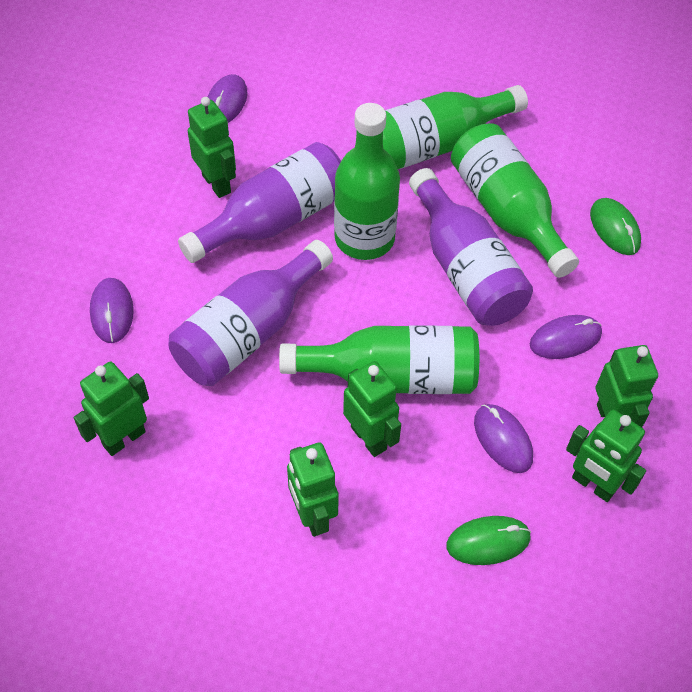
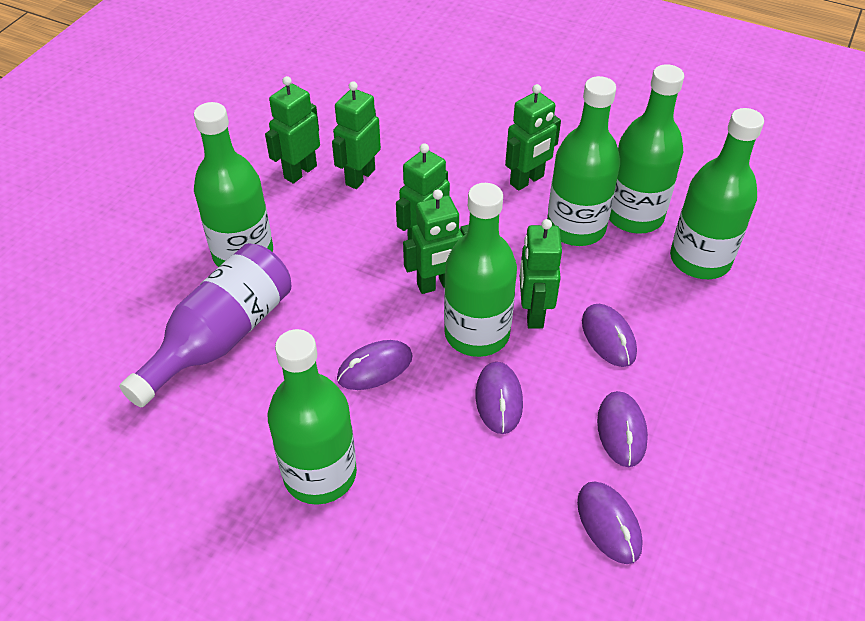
green bottle: [279,325,479,394] [334,103,400,260] [383,85,528,169] [451,124,579,278] = 4 -> [194,102,273,267] [268,329,357,505] [444,183,517,357] [547,76,620,246] [609,64,684,234] [670,108,764,279] = 6
green mouse: [446,516,531,565] [590,198,641,255] = 2 -> none = 0
purple bottle: [168,240,333,386] [178,142,341,263] [409,168,533,326] = 3 -> [119,243,291,407] = 1
purple mouse: [90,278,134,343] [208,74,248,123] [474,404,533,473] [530,315,602,359] = 4 -> [337,340,413,390] [476,362,523,434] [577,481,643,564] [582,304,637,367] [597,391,648,467] = 5

